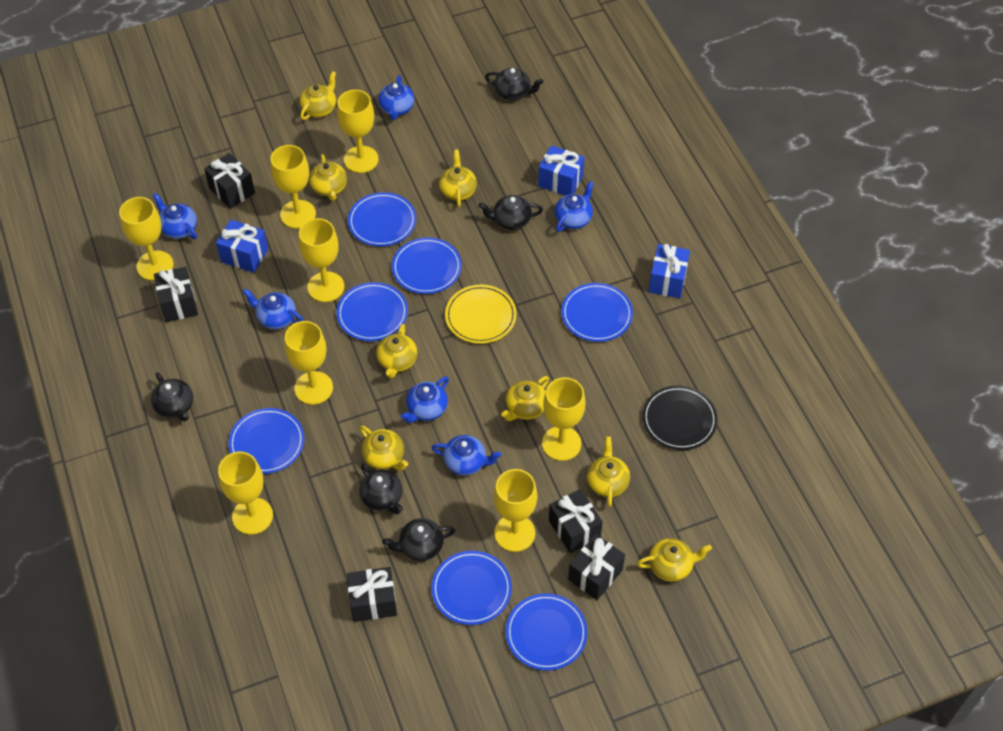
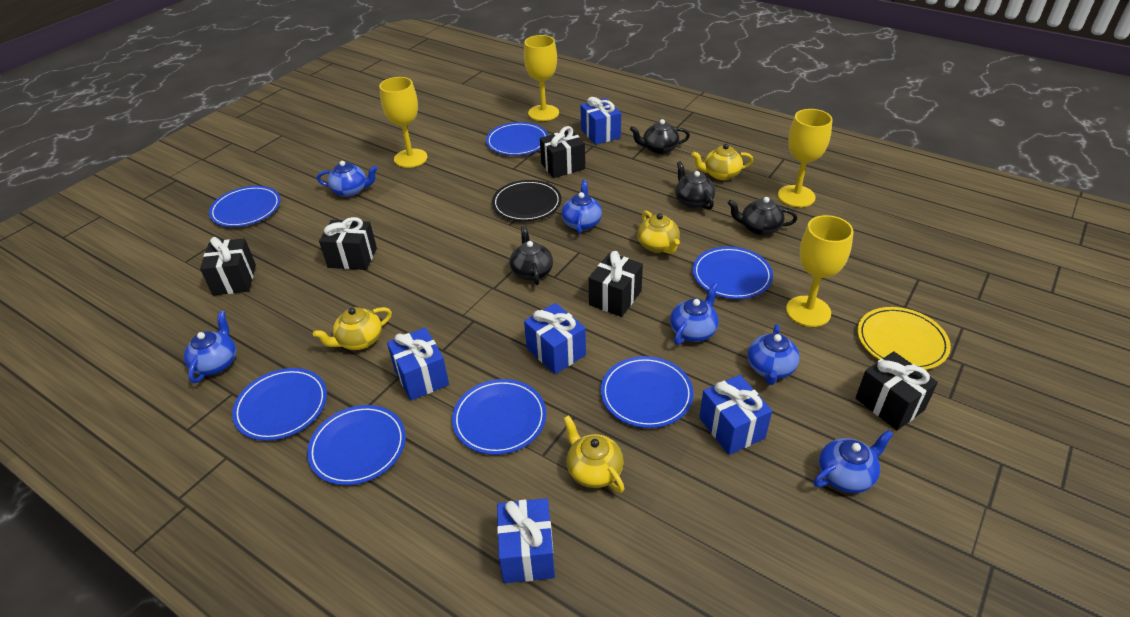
black teapot: [151,372,193,421] [359,463,403,514] [382,518,455,561] [479,195,543,230] [485,67,543,100] = 5 -> [509,226,553,285] [630,119,690,155] [675,161,715,210] [728,197,797,236] = 4
blue gift: [216,220,268,273] [538,145,584,196] [649,244,690,298] = 3 -> [387,327,449,401] [497,498,555,583] [524,303,586,374] [581,97,621,145] [699,375,772,455] = 5
yellow goblet: [119,197,174,281] [218,452,273,535] [271,145,316,229] [285,321,333,405] [299,218,344,302] [337,90,379,173] [494,469,537,552] [542,377,585,461] = 8 -> [379,77,427,168] [524,35,559,121] [778,109,833,207] [786,215,854,327] = 4
yellow teapot: [300,71,336,120] [309,154,347,201] [359,425,408,471] [376,324,417,378] [439,150,477,207] [501,376,549,421] [587,436,630,507] [637,538,712,582] = 8 -> [313,307,392,350] [563,415,624,493] [637,211,680,254] [691,144,754,180] = 4

